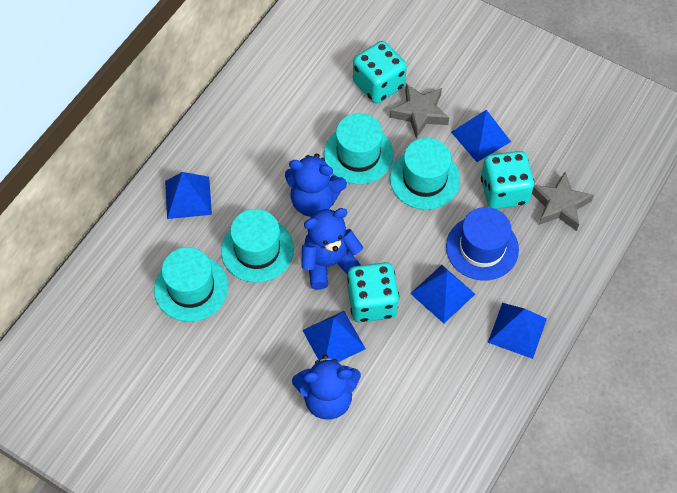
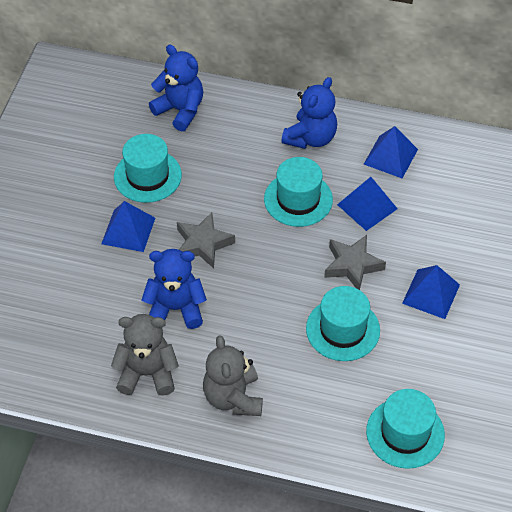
blue hat: [446,207,519,281] = 1 -> none = 0
blue pyramid: [165,172,212,219] [302,311,366,362] [410,265,475,323] [451,110,511,162] [488,303,547,359] = 5 -> [101,201,155,252] [337,177,398,231] [364,126,418,178] [402,265,460,319] = 4
grey teddy bear: none = 0 -> [111,314,179,396] [203,335,263,416] = 2
turquoise dice: [347,262,399,322] [353,41,407,104] [481,151,534,209] = 3 -> none = 0

